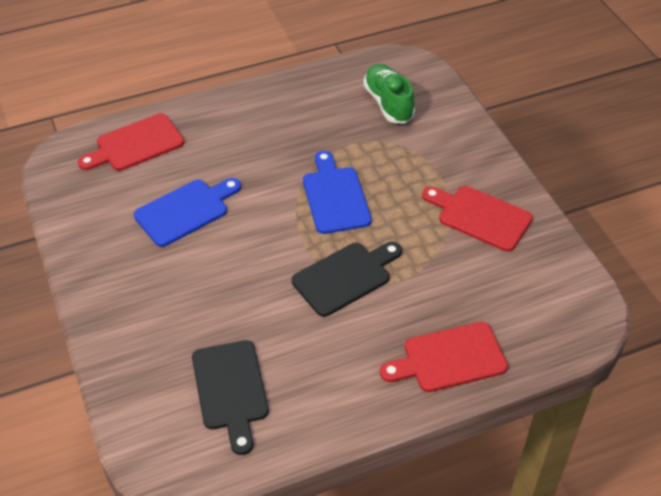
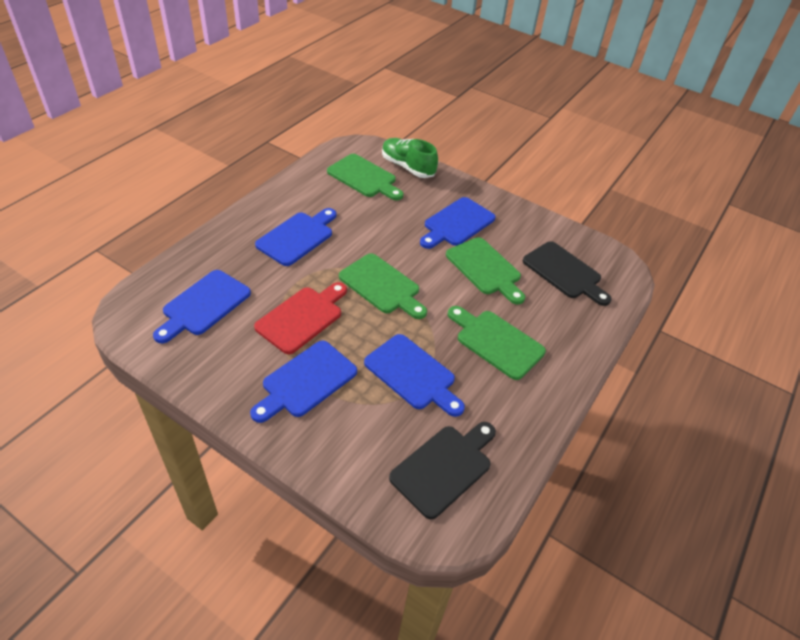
blue cutting board: [134,178,241,247] [303,151,372,234] = 2 -> [153,270,251,343] [250,341,357,423] [255,208,337,266] [364,334,465,417] [420,197,496,249] = 5
green cutting board: none = 0 -> [327,154,404,200] [339,253,427,319] [446,237,525,304] [448,306,546,380] = 4
red cutting board: [78,113,184,171] [380,322,508,392] [422,186,533,252] = 3 -> [254,282,347,354] = 1

